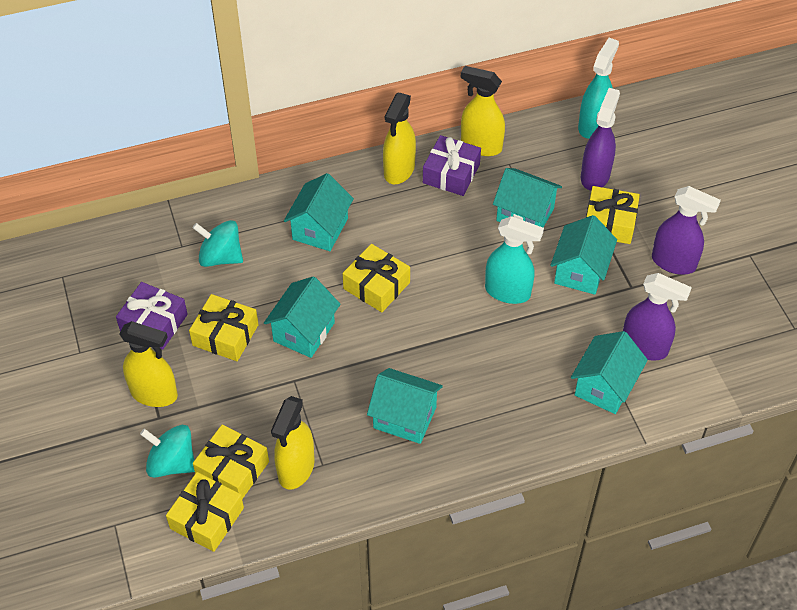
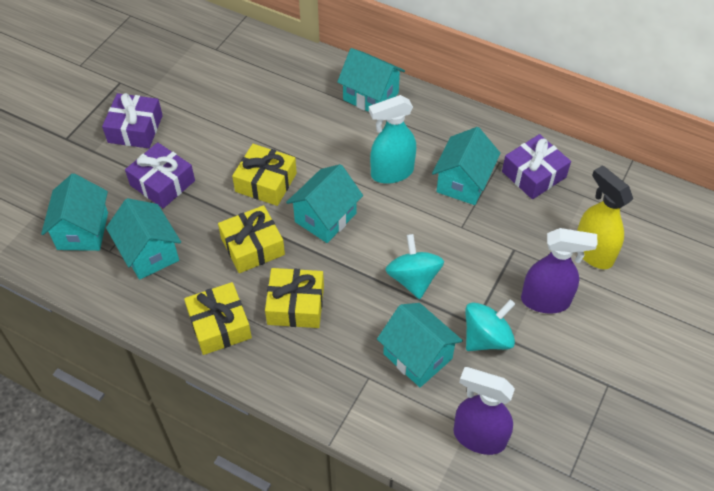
purple gift: [116,282,188,350] [423,135,481,196] = 2 -> [102,93,163,148] [125,142,195,208] [502,134,571,199] = 3
purple spray bottle: [581,88,620,191] [623,273,692,361] [652,186,721,275] = 3 -> [454,367,515,455] [521,228,598,314] = 2
turquoise spray bottle: [485,216,544,304] [578,38,619,139] = 2 -> [369,95,416,184] = 1
yellow gift: [166,472,244,552] [189,294,258,361] [193,424,269,499] [343,244,410,312] [586,186,640,244] = 5 -> [184,282,252,355] [218,205,285,273] [232,144,297,206] [265,268,324,328] = 4
yellow spray bottle: [120,321,178,407] [271,396,314,490] [383,93,416,184] [461,66,505,156] = 4 -> [577,165,633,269] = 1

